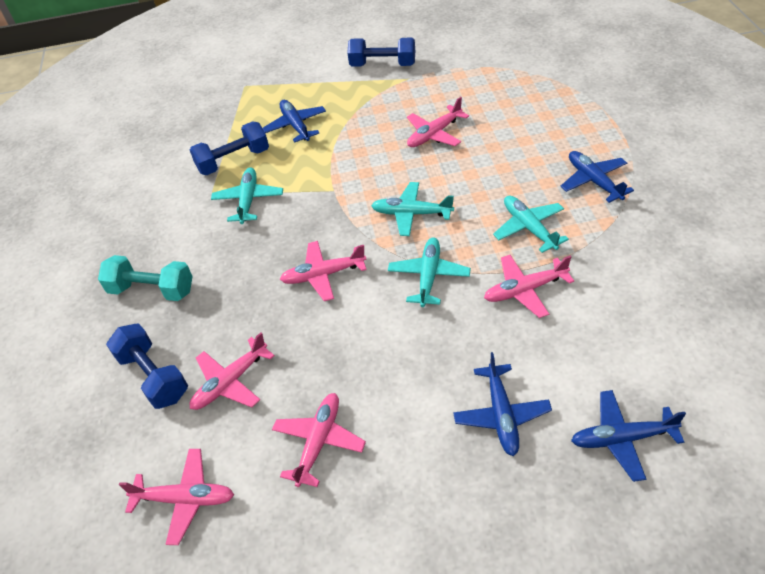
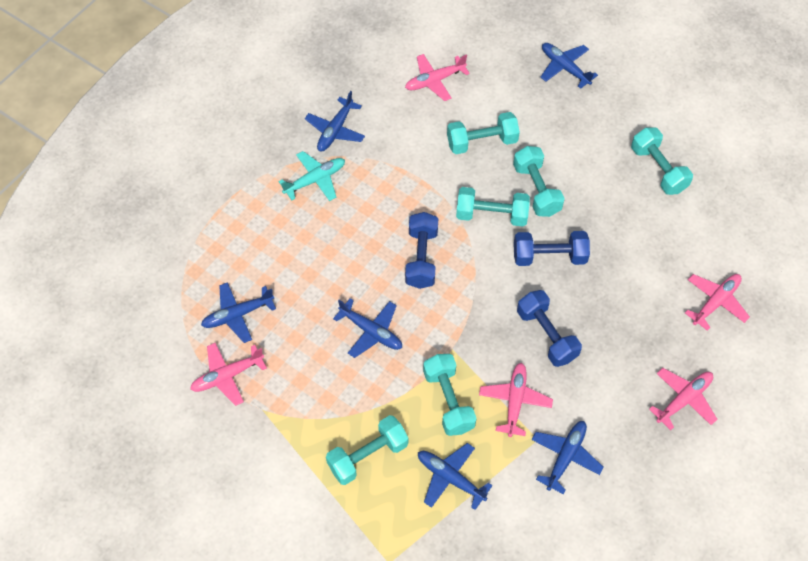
blue plane: [263,100,326,142] [453,352,552,456] [560,151,634,203] [571,390,686,482] = 4 -> [201,282,276,343] [305,91,365,151] [333,298,402,358] [418,443,493,510] [531,421,604,494] [540,43,598,89] = 6
pink plane: [119,449,234,545] [190,332,275,410] [272,393,366,487] [280,241,367,301] [407,97,469,147] [484,255,574,318] = 6 -> [190,343,267,406] [405,54,470,101] [479,363,553,437] [649,368,717,430] [685,274,750,331] = 5
turquoise dumbbell: [98,255,193,301] = 1 -> [326,415,408,485] [423,354,477,436] [447,112,520,154] [456,187,530,227] [513,146,565,217] [631,127,693,195] = 6
turquoise plane: [211,167,283,224] [371,182,454,236] [388,237,471,307] [493,196,569,253] = 4 -> [278,151,345,201] = 1

